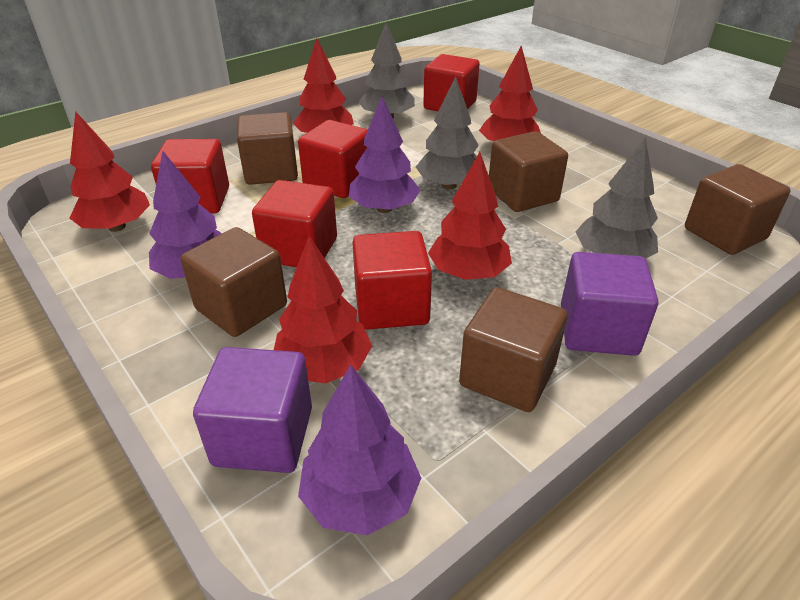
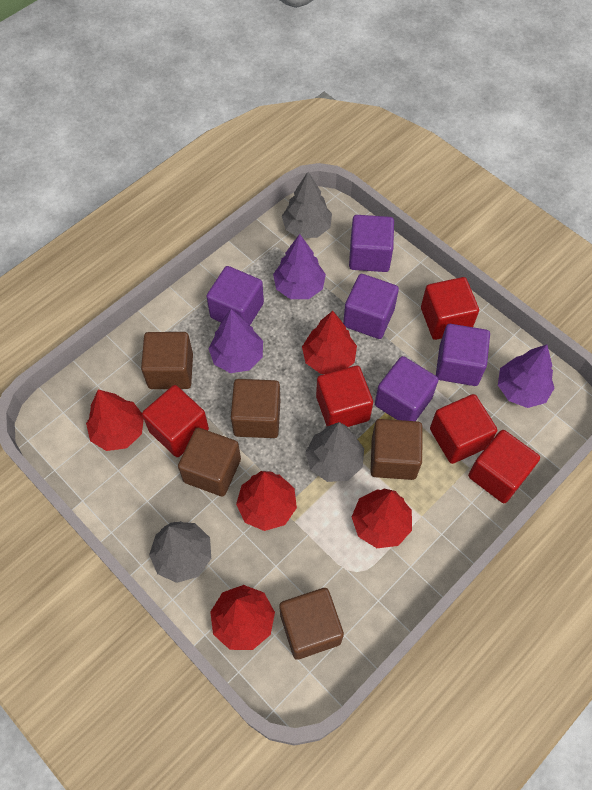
purple cube: [193,347,312,473] [561,252,658,356] = 2 -> [206,266,264,325] [343,274,399,339] [349,215,394,272] [375,356,439,421] [436,324,490,386] = 5

